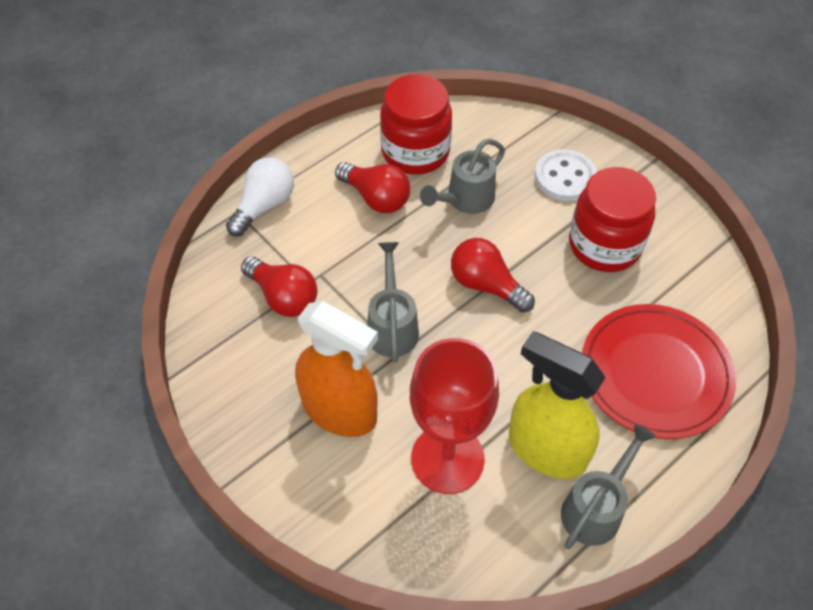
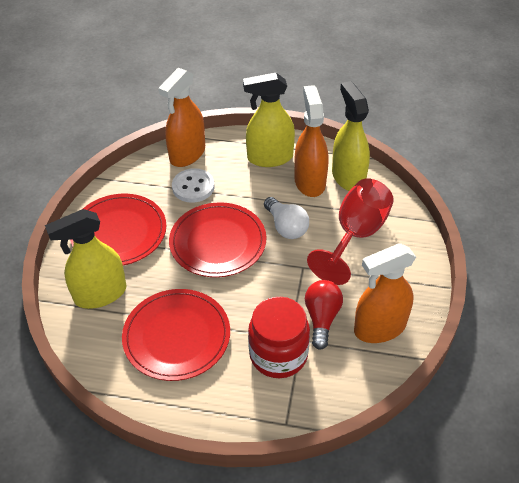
grey watering can: [367,242,419,363] [420,139,505,214] [561,423,656,549] = 3 -> none = 0
orange spray bottle: [295,301,378,437] = 1 -> [159,67,205,167] [294,85,328,197] [354,243,416,343] = 3
red jar: [380,74,452,175] [569,167,656,272] = 2 -> [248,297,310,378] = 1
red light bulb: [241,256,318,317] [335,162,410,213] [451,238,535,312] = 3 -> [305,280,343,350] = 1
red plate: [582,304,736,439] = 1 -> [70,194,166,266] [122,289,230,381] [169,202,267,277] = 3
yellow spray bottle: [509,332,605,479] = 1 -> [45,209,127,309] [243,73,295,167] [332,81,370,191] = 3

